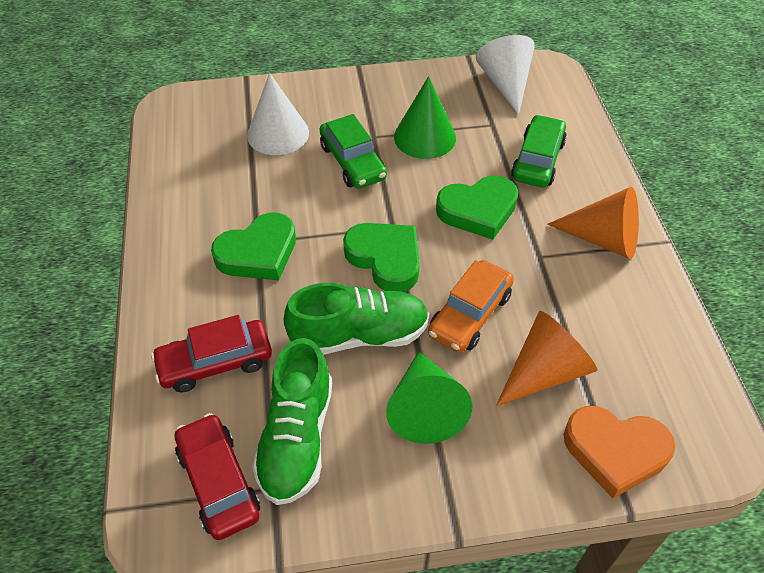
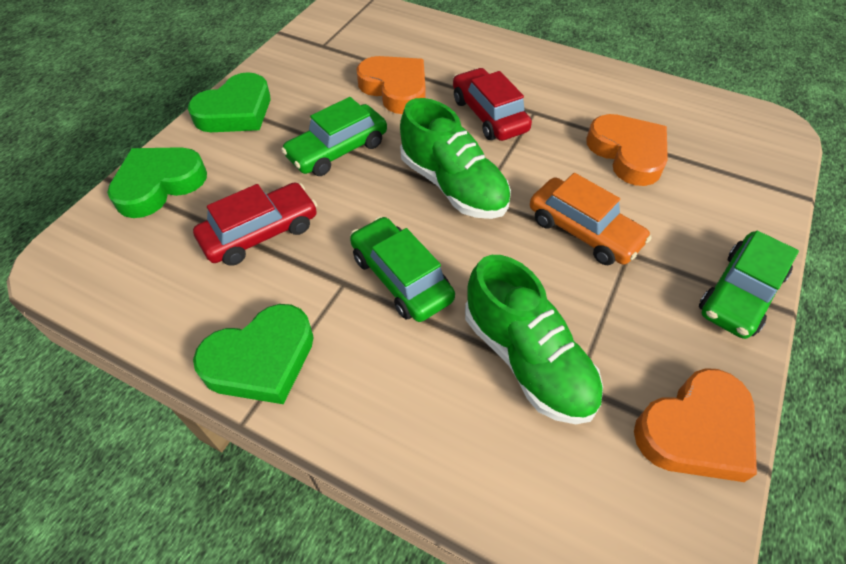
green car: [320,114,387,189] [511,115,567,187] = 2 -> [281,97,387,176] [350,217,455,322] [699,231,799,339] = 3
green cone: [386,351,473,444] [394,76,456,159] = 2 -> none = 0
orange cone: [496,311,597,406] [547,187,639,259] = 2 -> none = 0
orange heart: [564,406,675,499] = 1 -> [356,56,425,114] [586,114,668,186] [634,368,757,482] = 3
white cone: [247,73,309,155] [476,35,535,116] = 2 -> none = 0

